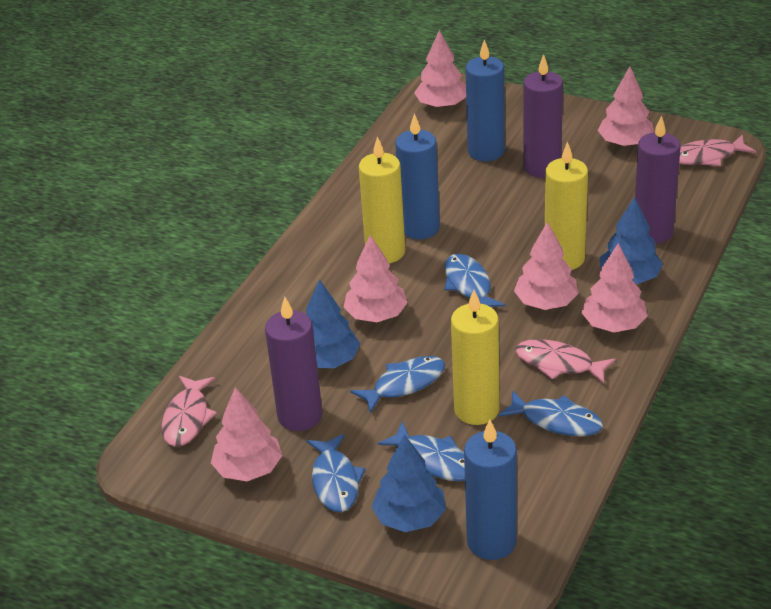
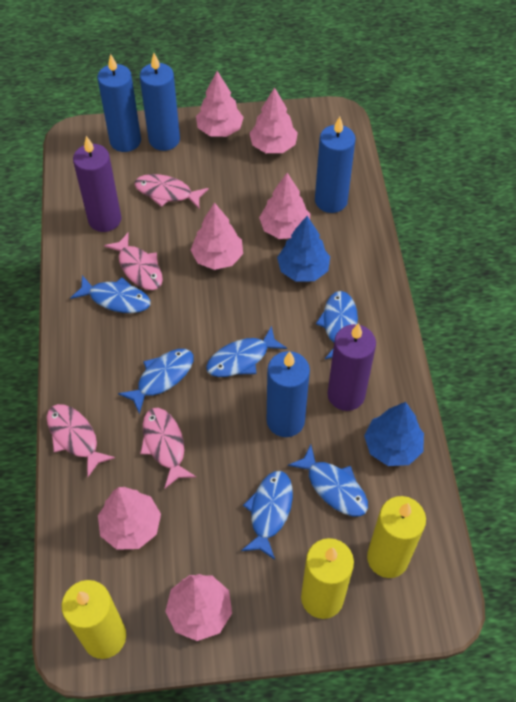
blue candle: [395,113,440,239] [464,419,517,560] [466,39,505,161] = 3 -> [97,54,141,152] [140,53,180,151] [267,351,310,437] [315,117,356,213] = 4
blue fish: [306,434,366,512] [350,356,445,414] [378,421,465,481] [444,254,505,307] [498,390,603,436] = 5 -> [70,275,151,313] [118,349,194,414] [206,326,287,377] [241,471,293,560] [288,444,368,516] [316,291,358,359] = 6
blue tree: [306,279,360,368] [371,434,446,532] [599,197,663,284] = 3 -> [277,216,330,282] [364,402,424,466] = 2
pink fish: [162,376,217,447] [516,339,616,384] [679,134,756,166] = 3 -> [47,404,115,477] [104,233,163,290] [134,174,209,209] [140,408,196,489] = 4
purple candle: [265,297,322,431] [523,54,563,178] [635,116,680,244] = 3 -> [73,136,122,232] [327,323,376,411] = 2

